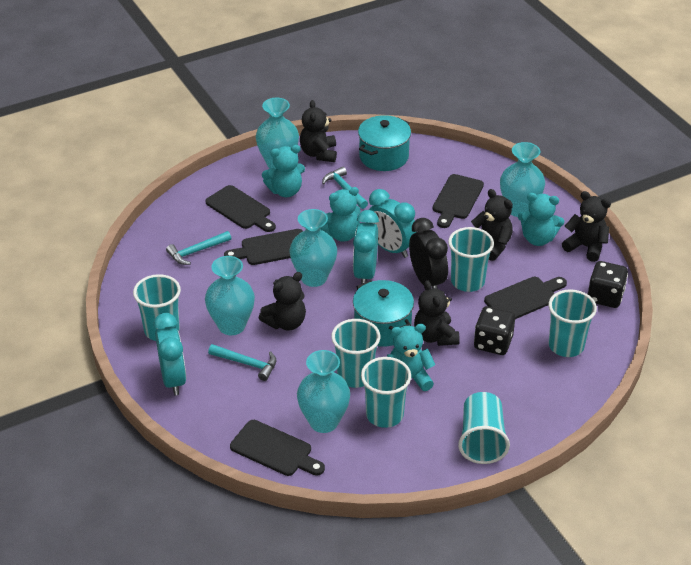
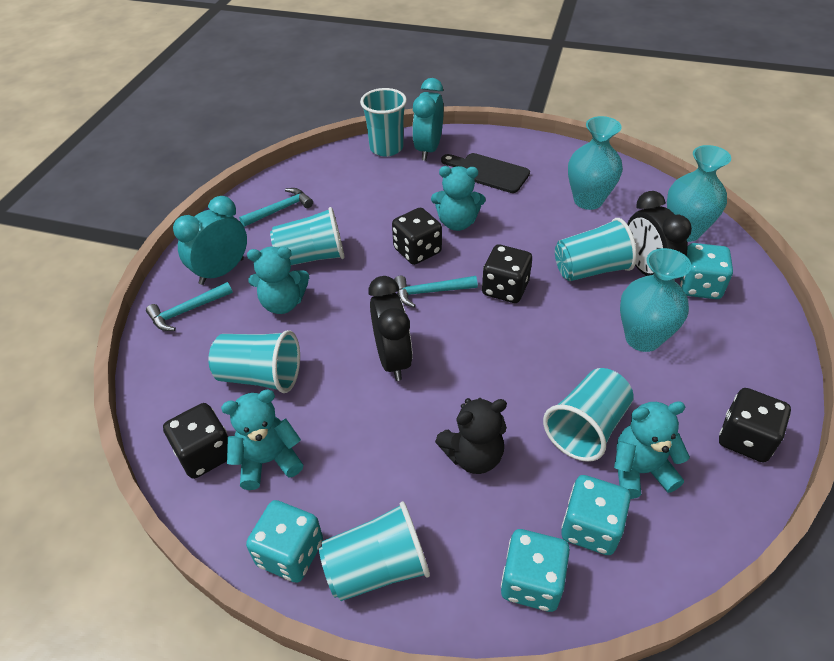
black clock: [409,218,448,289] = 1 -> [368,276,413,381] [627,191,692,276] = 2
black cutting board: [205,185,276,232] [224,229,303,265] [230,420,325,476] [433,174,484,228] [484,277,567,319] = 5 -> [441,153,530,193] = 1
black dice: [474,306,515,355] [588,261,628,308] = 2 -> [163,403,229,479] [392,208,442,265] [482,245,532,303] [719,388,791,462] = 4
black teddy bear: [259,272,306,331] [300,100,337,162] [414,280,460,346] [471,189,513,261] [562,191,611,262] = 5 -> [435,398,507,474] = 1
turquoise clock: [153,313,186,395] [353,210,379,284] [369,189,415,258] = 3 -> [173,196,247,285] [412,78,444,161] = 2
turquoise dice: none = 0 -> [246,500,323,583] [501,529,570,612] [561,475,631,555] [680,243,733,299] = 4
turquoise pot: [353,280,414,347] [358,115,411,171] = 2 -> none = 0
turquoise vase: [205,256,255,335] [256,98,299,169] [289,209,337,287] [297,350,350,433] [500,142,545,217] = 5 -> [568,116,623,210] [620,248,691,352] [667,145,731,242] = 3

